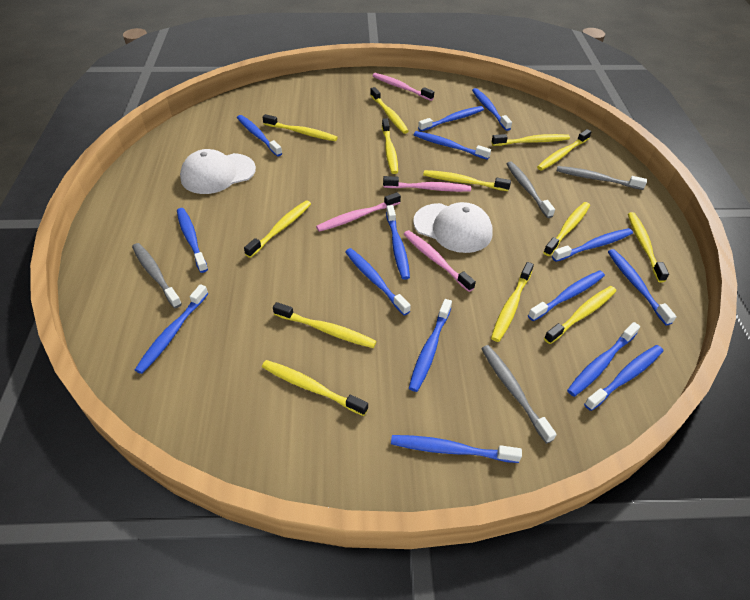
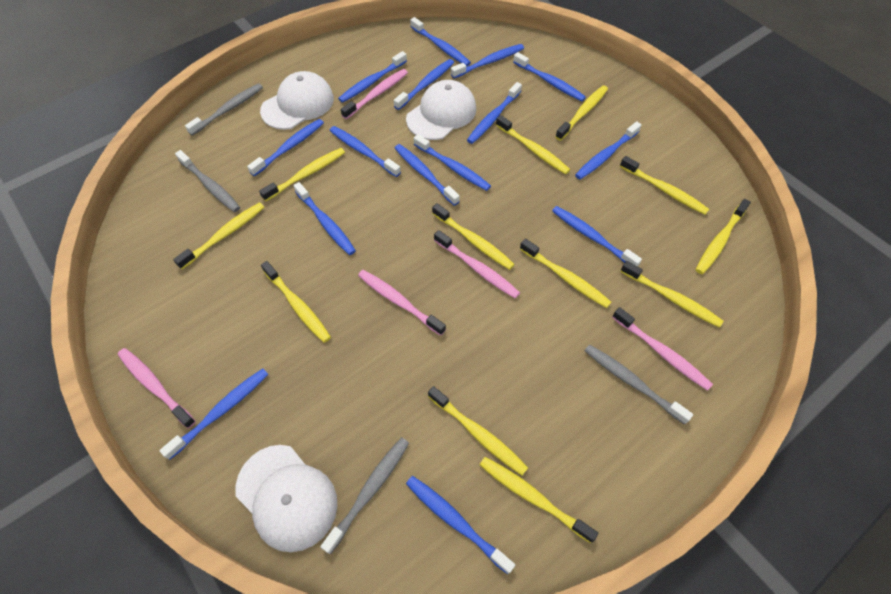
pink toothbrush: [316,192,401,232] [373,73,434,101] [383,176,471,192] [404,230,476,292] = 4 -> [118,348,196,428] [341,69,408,119] [358,270,446,336] [434,230,520,298] [612,307,713,391] = 5
white cap: [180,149,256,194] [413,202,493,253] = 2 -> [236,445,337,552] [260,71,334,130] [406,80,476,140] = 3
yellow toothbrush: [244,201,311,258] [262,114,338,141] [262,360,368,416] [273,302,376,348] [370,87,409,134] [382,118,398,174] [423,170,511,191] [491,262,534,342] [492,134,570,146] [537,129,592,170] [543,202,590,256] [544,286,616,344] [628,212,669,282] = 13 -> [173,202,264,269] [259,148,345,201] [261,261,331,343] [428,386,528,475] [432,203,515,270] [480,457,598,543] [496,115,570,174] [520,239,611,308] [555,85,608,141] [620,156,709,215] [620,261,724,328] [695,199,751,274] = 12

